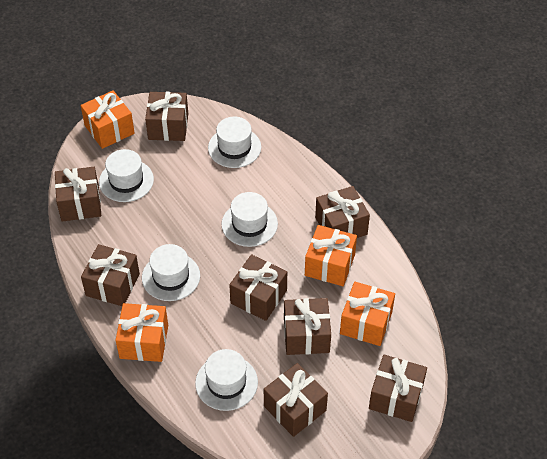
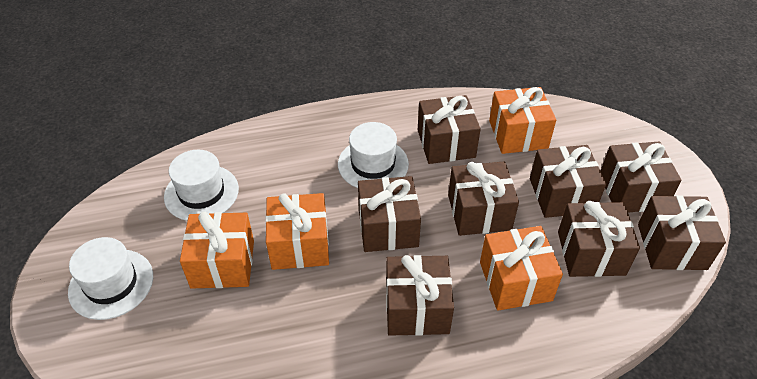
white hat: [99,149,154,202] [142,244,200,301] [195,349,258,411] [208,116,261,168] [221,192,278,247] = 5 -> [68,237,153,320] [164,150,239,221] [338,122,409,188] = 3

